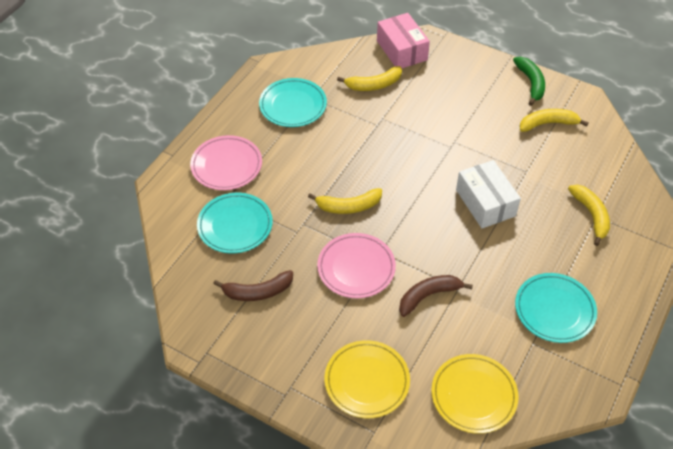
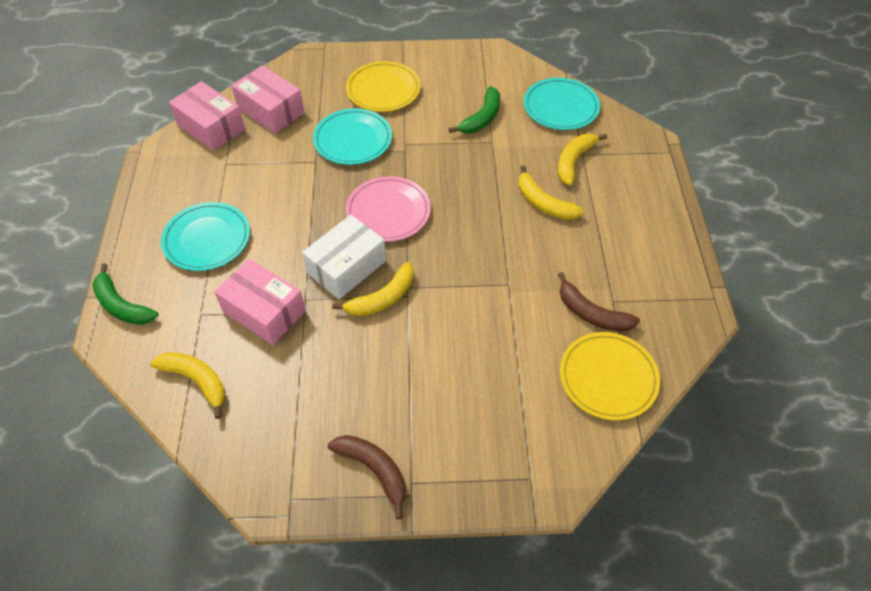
green banana: [513,57,545,106] = 1 -> [92,263,158,325] [449,87,500,133] = 2
pink box: [377,13,430,68] = 1 -> [169,81,245,151] [214,259,306,345] [231,65,305,134] = 3
pink plate: [190,135,262,190] [317,233,396,298] = 2 -> [345,176,431,242] = 1

